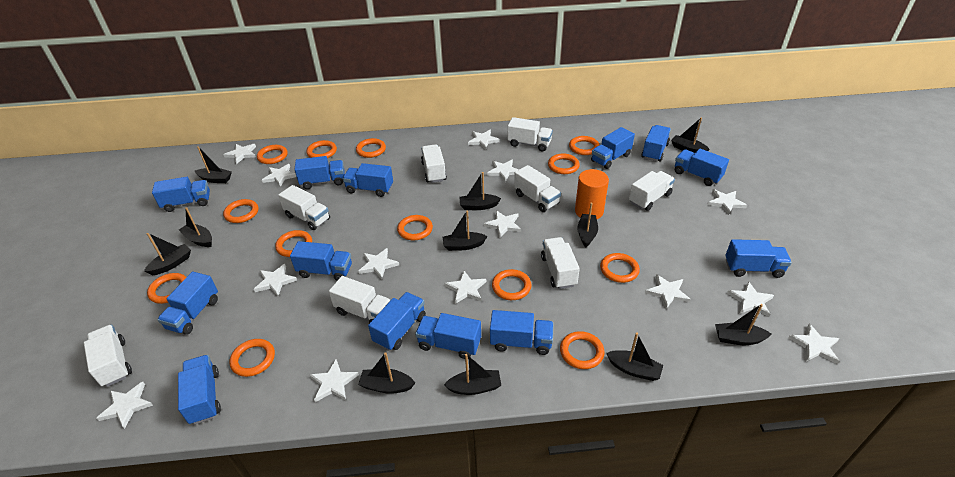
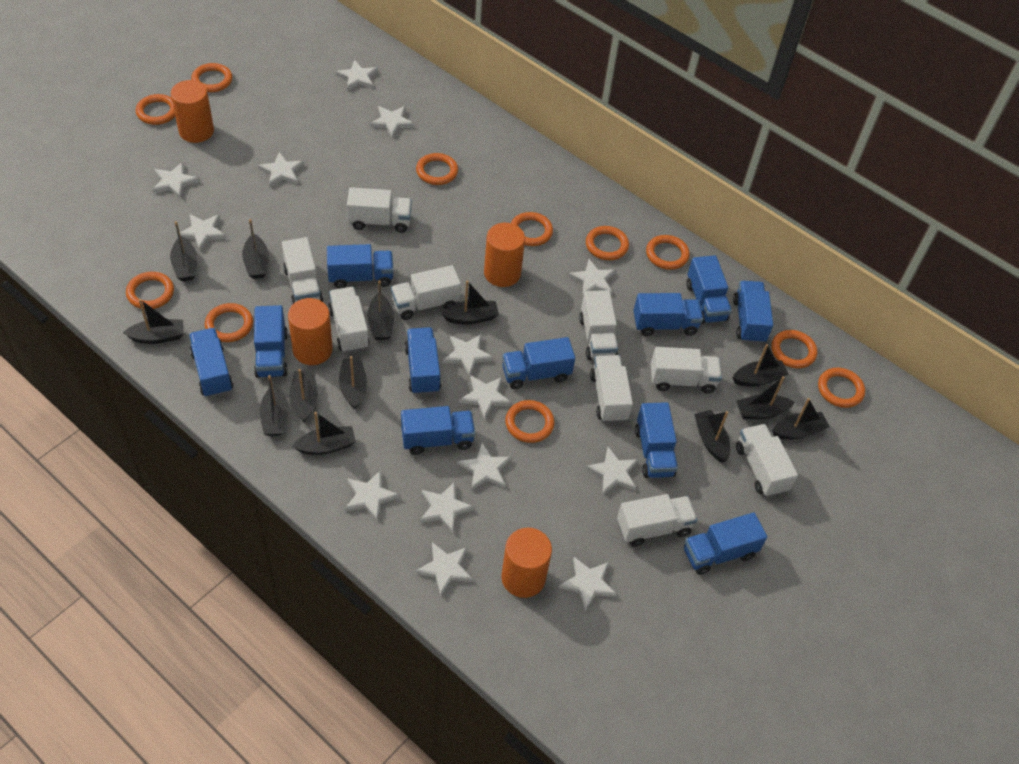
black boat: [144,233,191,275] [179,207,212,247] [195,146,232,183] [358,352,415,394] [443,210,487,251] [444,354,501,395] [460,172,501,210] [577,203,598,247] [606,332,663,381] [671,118,710,153] [715,304,772,345] = 11 -> [123,299,184,344] [170,221,197,281] [242,219,269,279] [260,375,289,436] [289,369,318,422] [293,412,356,455] [339,356,367,409] [367,280,394,340] [442,281,499,325] [694,410,730,463] [733,344,789,387] [737,376,795,419] [772,398,830,440] = 13
blue truck: [152,177,210,212] [157,272,218,335] [178,355,221,425] [290,241,352,281] [295,156,345,189] [343,163,393,197] [368,292,426,351] [415,313,481,359] [490,310,554,355] [591,127,635,169] [641,125,671,161] [675,149,729,186] [725,239,792,278] = 13 -> [189,328,233,398] [254,305,288,378] [327,244,394,289] [401,406,475,455] [404,327,441,395] [502,337,575,389] [634,293,703,336] [635,402,678,478] [684,513,767,575] [686,255,732,324] [733,281,773,344] = 11
orange cylinder: [575,169,609,219] = 1 -> [171,80,214,143] [288,298,333,365] [484,223,525,287] [501,528,552,598] = 4
orange ring: [147,273,186,304] [223,199,258,223] [229,339,275,377] [257,145,288,164] [275,230,312,257] [306,140,337,158] [356,138,386,158] [397,215,433,241] [492,269,532,300] [548,153,580,174] [560,331,605,369] [569,136,599,155] [600,253,640,283] = 13 -> [126,272,174,309] [136,94,175,125] [191,63,232,92] [205,303,253,342] [416,153,458,185] [505,400,555,443] [511,212,553,246] [586,226,629,260] [646,235,690,270] [771,330,817,368] [818,368,865,408] = 11
white truck: [84,325,132,387] [278,185,330,230] [329,276,391,323] [421,144,447,183] [508,117,553,151] [514,165,561,212] [541,237,580,289] [629,171,675,211] = 8 -> [282,237,323,305] [328,287,370,353] [347,187,412,233] [391,265,461,320] [579,290,618,360] [590,355,633,423] [617,494,697,547] [651,347,722,393] [736,424,798,497] = 9

